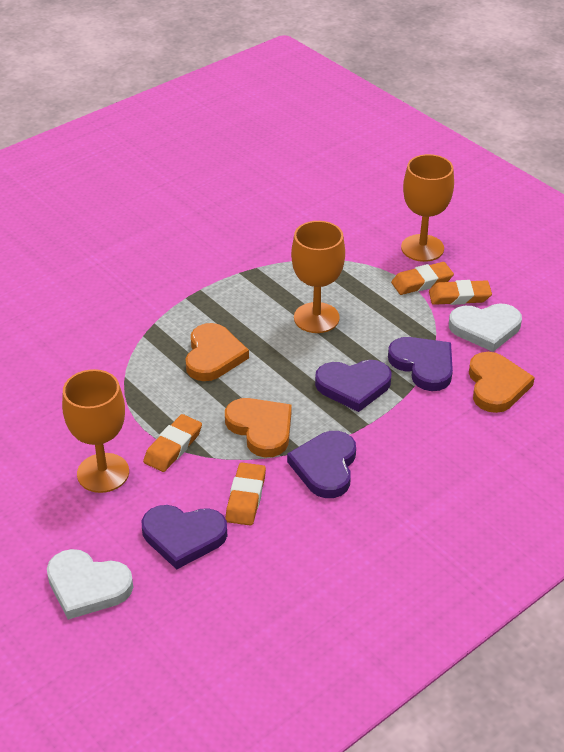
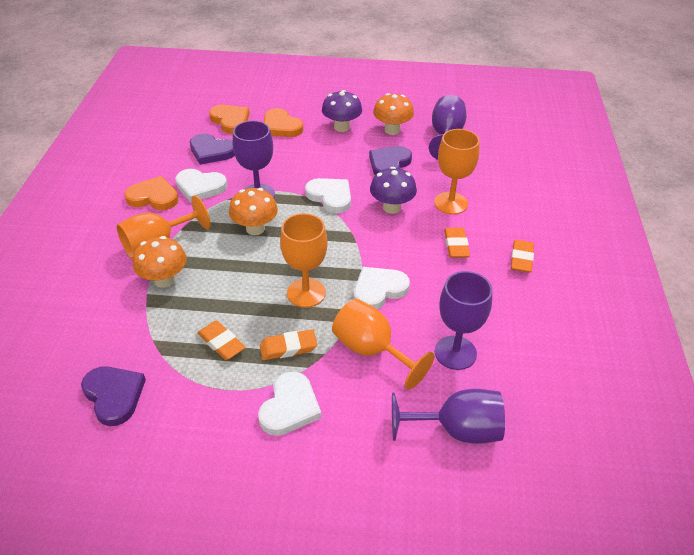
orange goblet: [62,369,129,493] [291,221,345,333] [401,154,454,262] = 3 -> [117,195,211,260] [280,213,328,308] [332,299,434,390] [434,129,480,214] = 4
orange mushroom: none = 0 -> [133,236,187,288] [229,188,278,235] [373,93,414,135] = 3
purple goblet: none = 0 -> [233,120,275,198] [392,389,505,444] [429,95,467,160] [434,271,493,370] = 4
purple heart: [142,505,227,570] [287,431,356,498] [315,360,392,412] [388,337,453,391] = 4 -> [81,366,146,426] [190,134,235,165] [369,146,412,175] = 3
purple mushroom: none = 0 -> [322,90,362,132] [370,167,417,214] = 2
white heart: [47,549,133,620] [449,304,522,352] = 2 -> [175,169,227,203] [258,371,322,436] [305,178,351,213] [354,267,410,310] = 4

